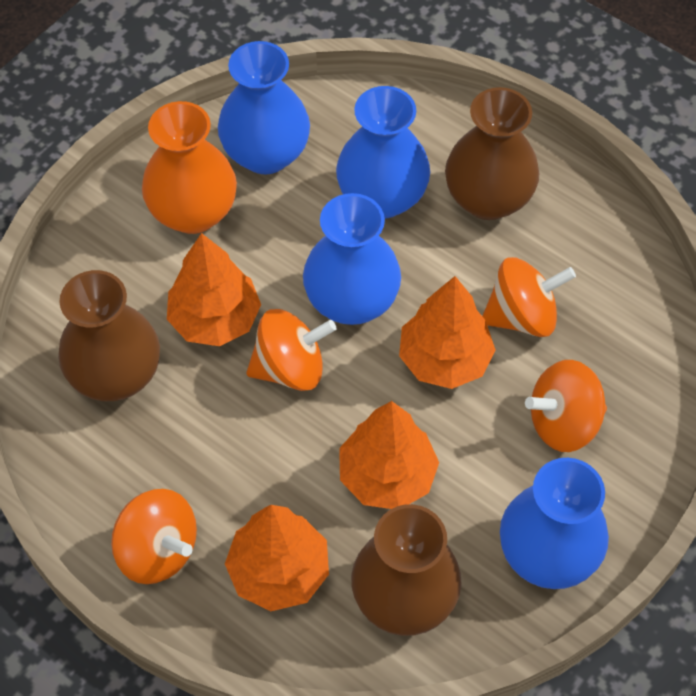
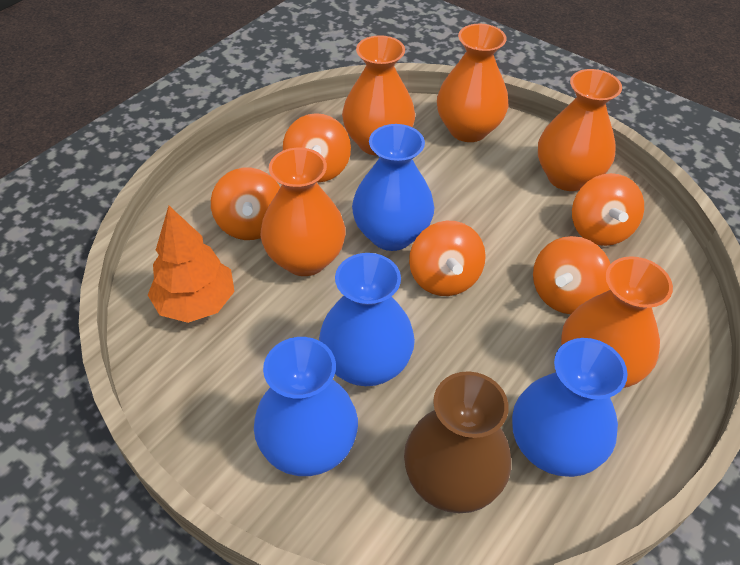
brown vase: [58,270,160,401] [351,504,462,636] [445,87,540,220] = 3 -> [404,371,511,513] = 1
orange spinning top: [111,489,197,584] [246,309,336,391] [482,257,576,337] [525,360,607,452] = 4 -> [211,168,280,240] [283,113,351,182] [409,221,486,296] [533,236,610,314] [572,173,644,246] = 5
orange tree: [167,233,261,346] [225,505,329,611] [339,401,439,509] [399,276,495,389] = 4 -> [148,206,235,323] = 1
orange vase: [142,101,237,234] = 1 -> [260,148,346,276] [342,35,415,156] [437,24,508,142] [538,69,622,191] [561,256,673,388] = 5

